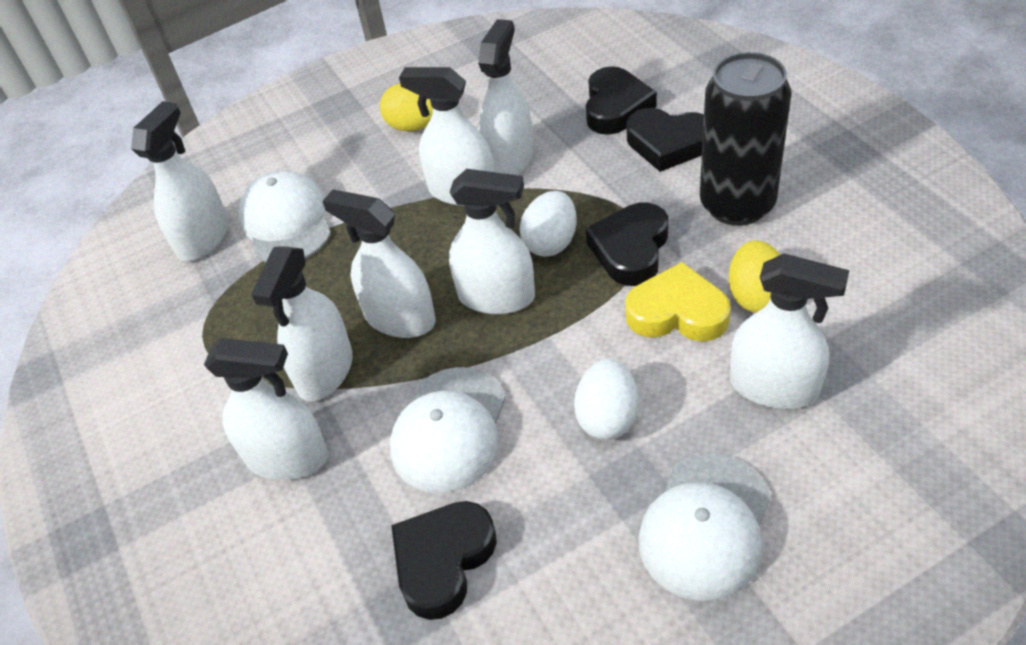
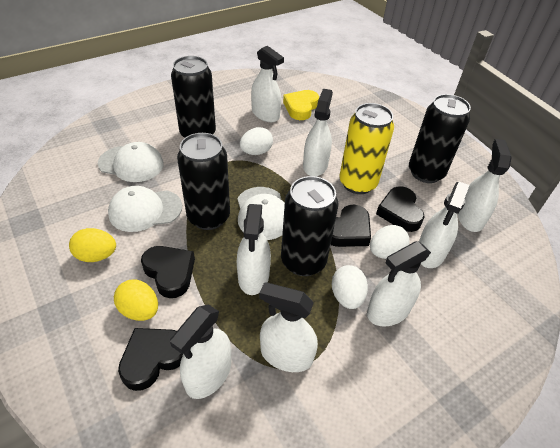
black can: [700,52,791,226] = 1 -> [171,56,216,138] [177,133,230,230] [281,176,339,276] [409,94,471,183] = 4
white egg: [519,191,577,257] [574,359,639,440] = 2 -> [240,127,273,155] [331,265,368,309] [370,225,410,259] = 3
yellow can: none = 0 -> [339,103,394,194] = 1

